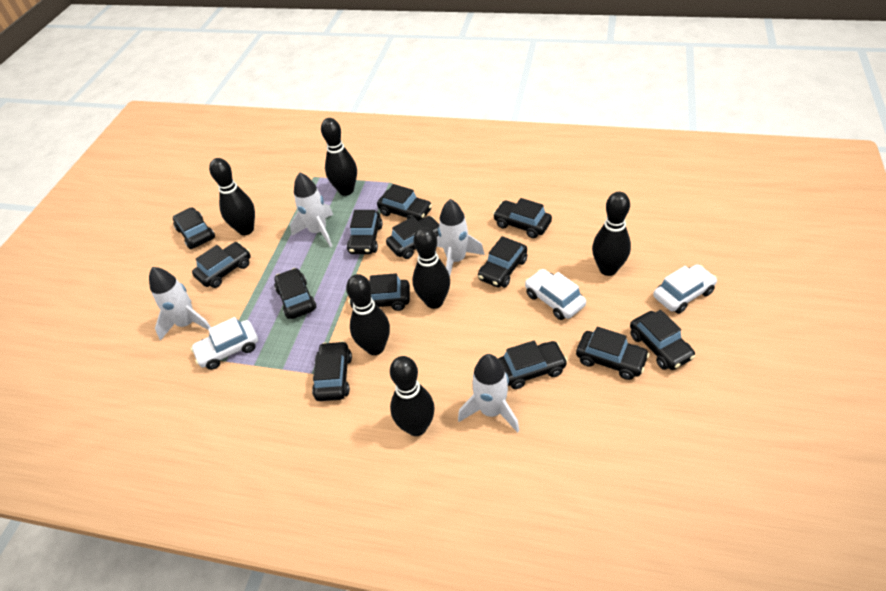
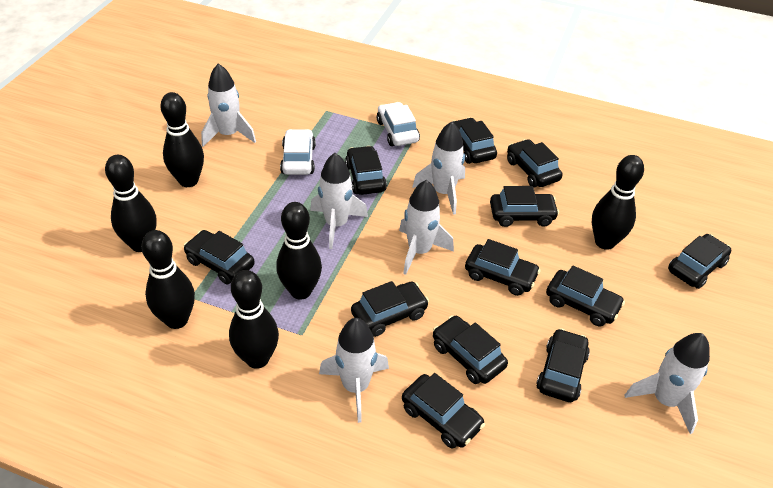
black car: [173,207,215,249] [192,242,251,288] [274,268,316,319] [312,341,352,401] [347,210,383,254] [348,273,410,311] [377,184,432,221] [386,216,439,259] [478,236,527,288] [493,198,552,238] [498,340,568,389] [576,327,650,380] [630,310,695,370] = 13 -> [183,230,255,284] [345,146,387,195] [351,281,429,337] [402,373,485,448] [433,315,508,384] [452,118,497,164] [465,239,541,296] [490,186,559,227] [507,139,562,188] [536,328,590,402] [546,266,625,326] [668,234,731,289] = 12
white car: [191,317,258,370] [525,269,586,320] [653,264,717,314] = 3 -> [280,129,316,175] [377,102,420,146] = 2
white rocket: [149,267,211,341] [290,172,333,247] [437,199,485,276] [458,354,520,433] = 4 -> [201,63,256,147] [310,153,368,249] [319,318,389,423] [399,180,454,275] [412,122,465,215] [625,333,710,434] = 6

